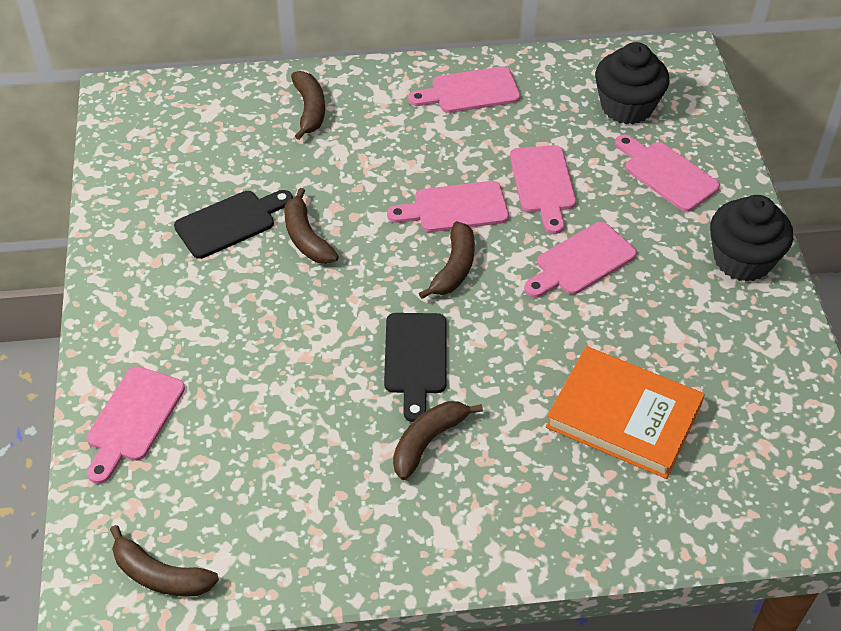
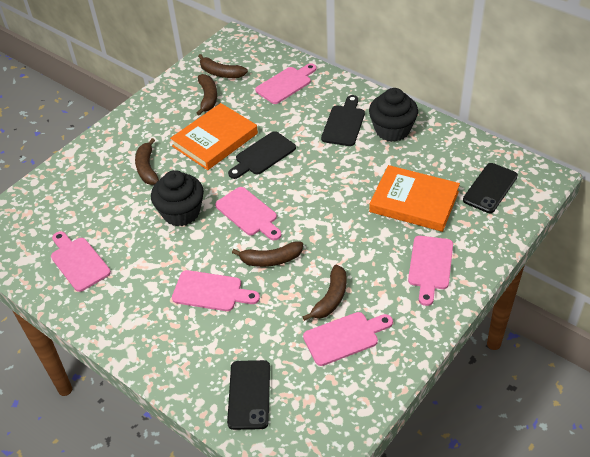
black phone: none = 0 -> [227,360,270,430] [463,163,518,213] = 2
orange book: [546,346,705,479] = 1 -> [170,103,258,170] [369,165,460,232] = 2

